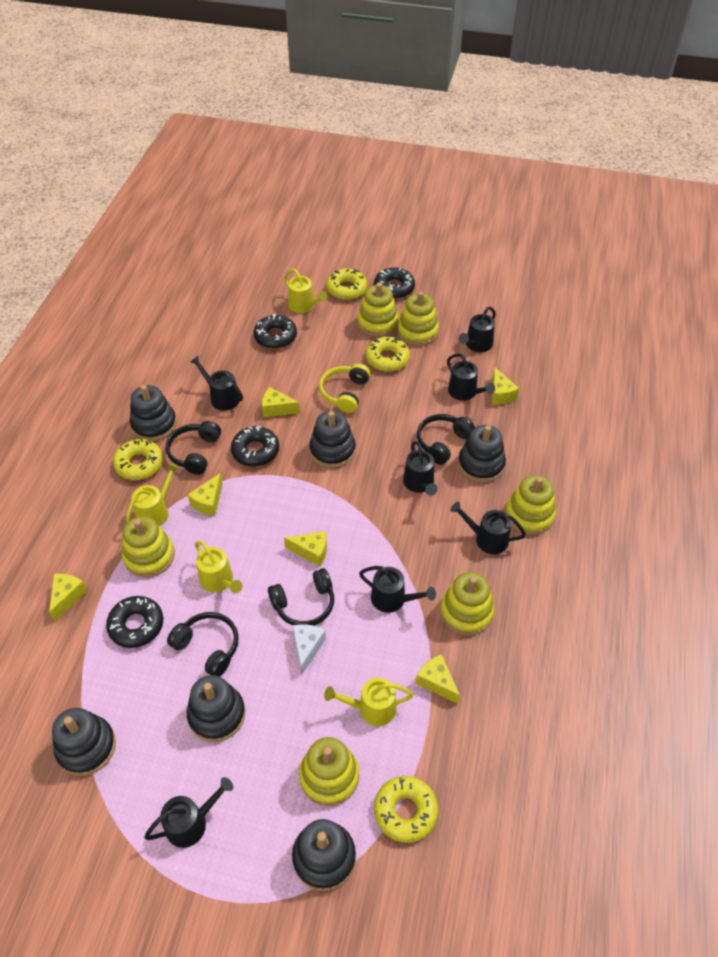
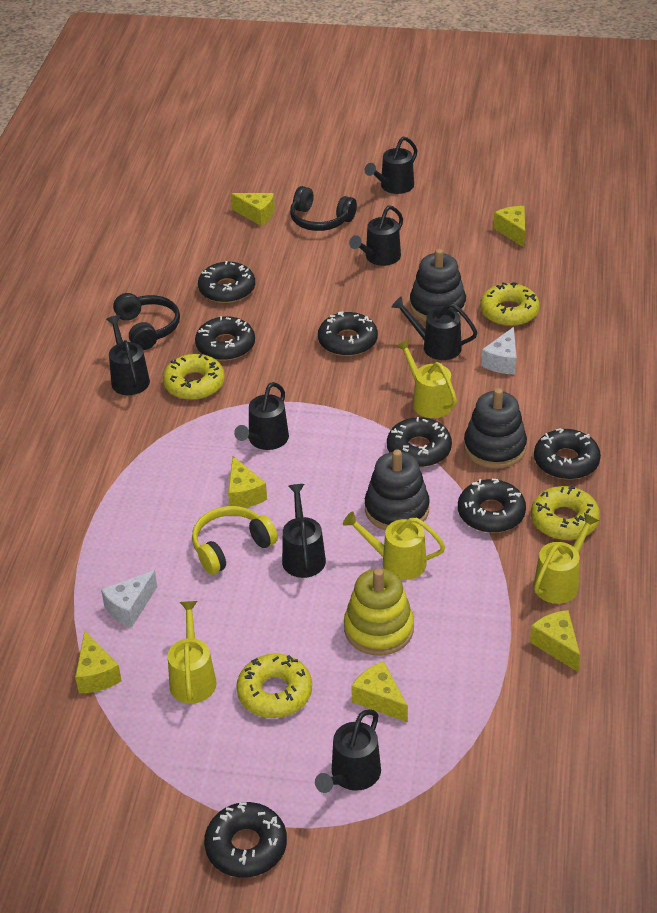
black donut: [106,596,163,648] [231,426,279,467] [254,314,297,349] [374,267,415,299] = 4 -> [195,316,255,361] [198,261,255,303] [204,802,287,878] [318,312,378,356] [387,417,452,467] [458,479,526,533] [534,428,601,480] = 7
black headphones: [166,421,221,475] [167,612,239,677] [268,568,334,626] [417,414,475,465] = 4 -> [113,293,180,350] [290,186,357,231] = 2
black stacking toy: [52,708,116,776] [130,385,177,441] [187,675,245,742] [292,819,356,891] [309,411,356,468] [458,425,506,483] = 6 -> [365,450,430,530] [410,249,466,321] [464,388,527,469] = 3
white cheese: [292,624,326,674] = 1 -> [101,570,157,627] [481,327,517,374] = 2
yellow stacking toy: [122,516,175,578] [299,737,359,806] [358,283,399,337] [397,291,439,346] [440,572,494,635] [505,475,556,535] = 6 -> [344,569,414,656] = 1

